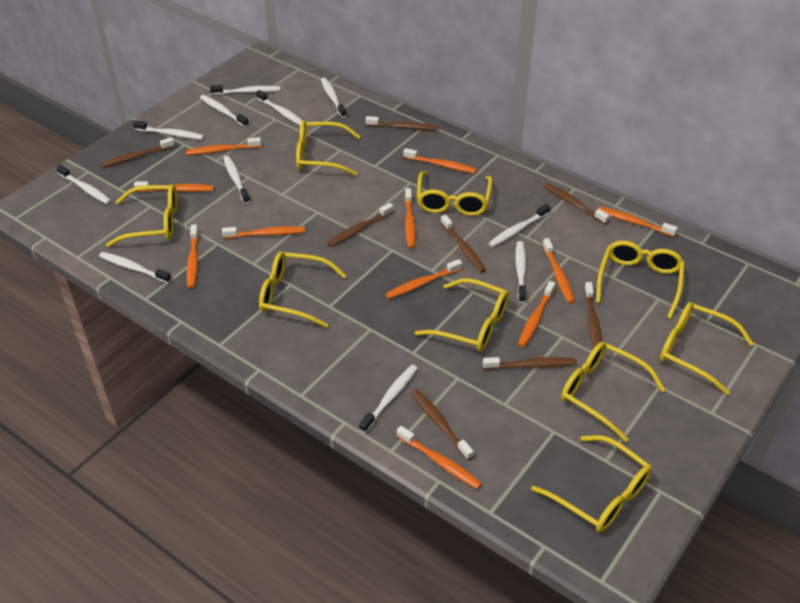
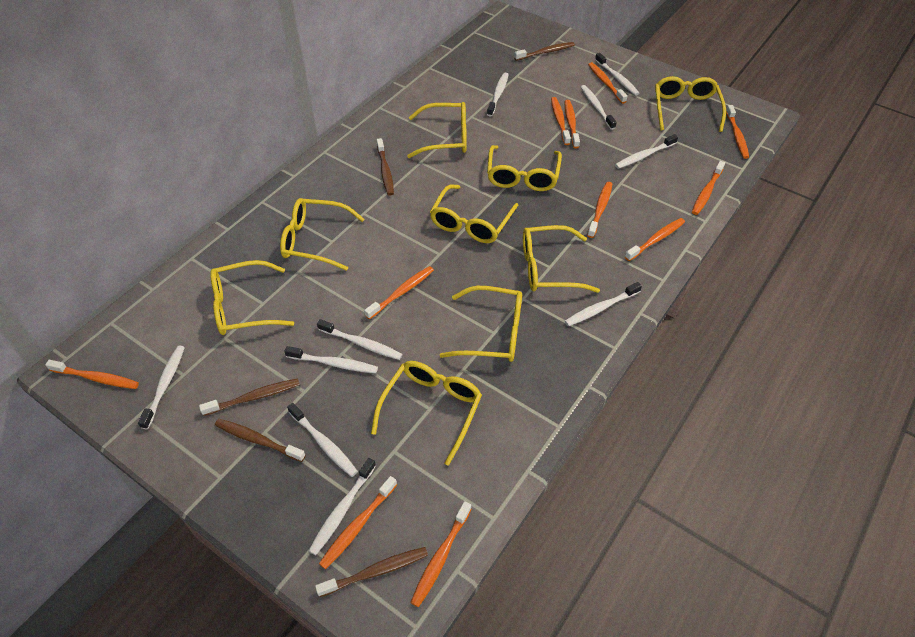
brown toothbrush: [100,137,175,168] [327,203,394,247] [366,116,438,130] [411,389,474,461] [441,215,486,273] [483,357,576,370] [544,183,610,224] [584,282,602,349] = 8 -> [199,378,300,416] [215,419,306,462] [315,547,428,597] [377,138,394,196] [514,42,575,61] = 5
white toothbrush: [56,165,111,204] [99,252,172,283] [133,120,204,140] [200,95,249,127] [210,85,280,95] [223,156,250,204] [256,90,303,125] [321,78,347,118] [359,365,418,433] [488,204,551,247] [515,241,526,303] = 11 -> [138,345,185,429] [284,346,378,373] [287,403,358,477] [309,458,376,556] [317,319,402,360] [487,73,509,117] [565,282,642,326] [581,85,617,130] [595,53,639,96] [615,134,678,169] = 10

